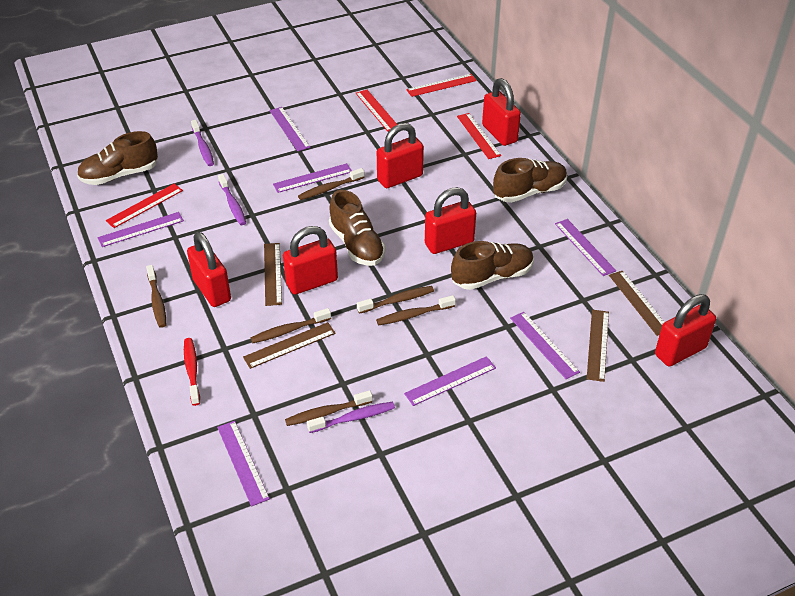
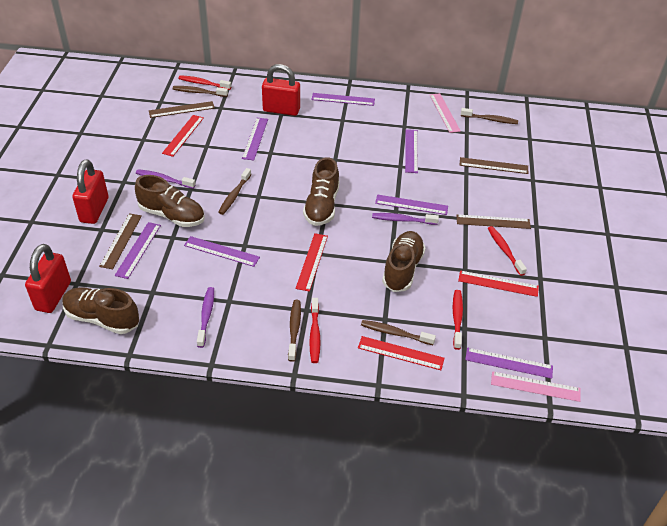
brown toothbrush: [146,265,166,328] [251,308,331,343] [285,390,373,426] [298,168,365,200] [357,286,434,314] [376,295,456,325] = 6 -> [173,86,228,97] [218,168,251,215] [288,300,301,362] [361,320,436,345] [461,108,518,124] = 5
pink ruler: none = 0 -> [430,93,461,133] [491,371,581,402] = 2
red padlock: [187,232,231,307] [283,226,338,295] [377,123,424,188] [425,187,476,254] [482,78,521,146] [655,294,716,367] = 6 -> [25,244,71,313] [72,159,108,224] [262,64,300,116] = 3
red toothbrush: [184,338,200,406] = 1 -> [178,75,231,90] [309,298,321,363] [453,290,463,350] [488,226,527,276] = 4

